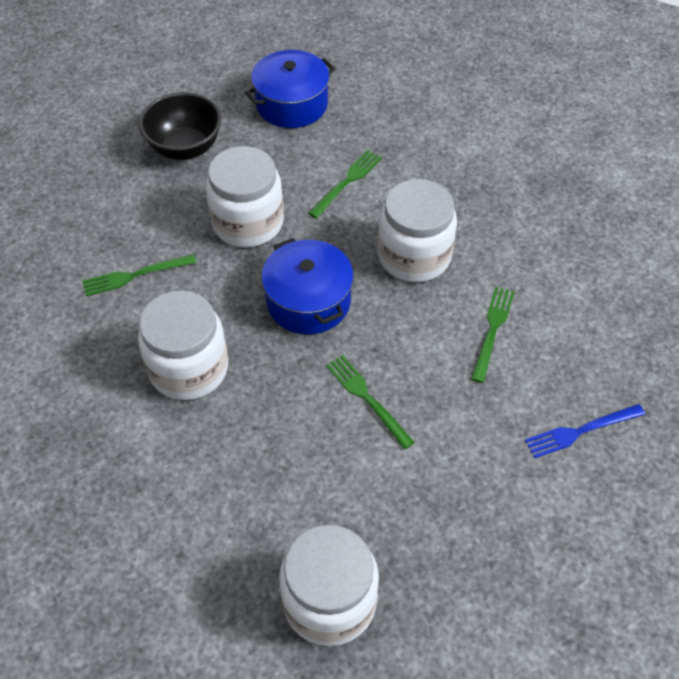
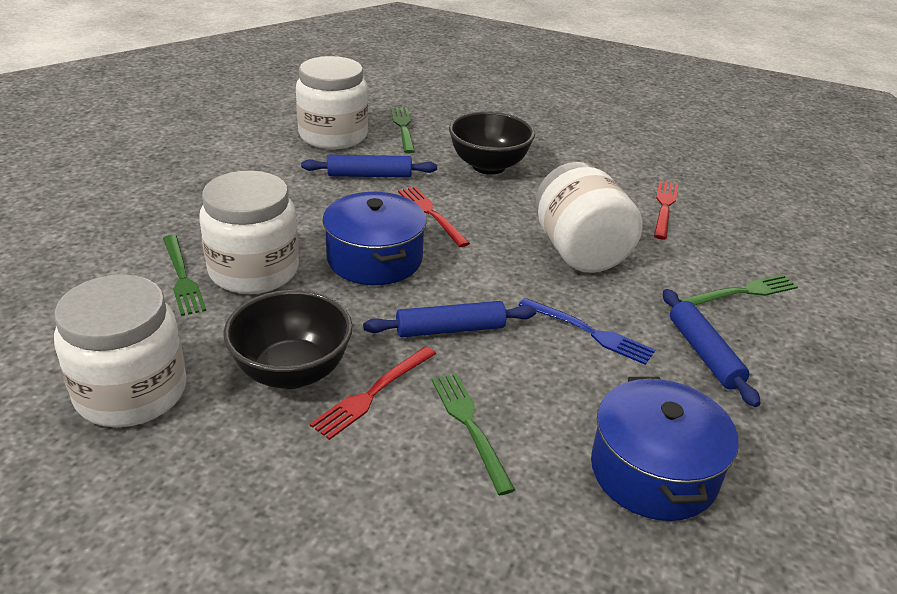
black bowl: [139,92,222,160] = 1 -> [223,290,353,389] [449,111,535,175] = 2
blue rolling pin: none = 0 -> [301,155,437,178] [363,301,536,337] [663,289,761,407] = 3
red fork: none = 0 -> [310,346,436,440] [398,186,470,247] [654,181,678,240] = 3

